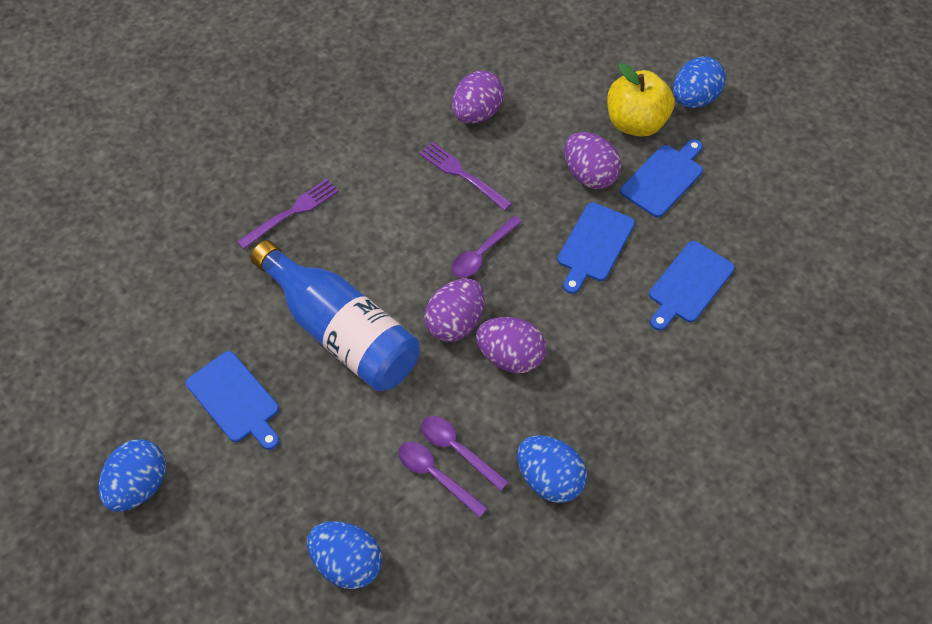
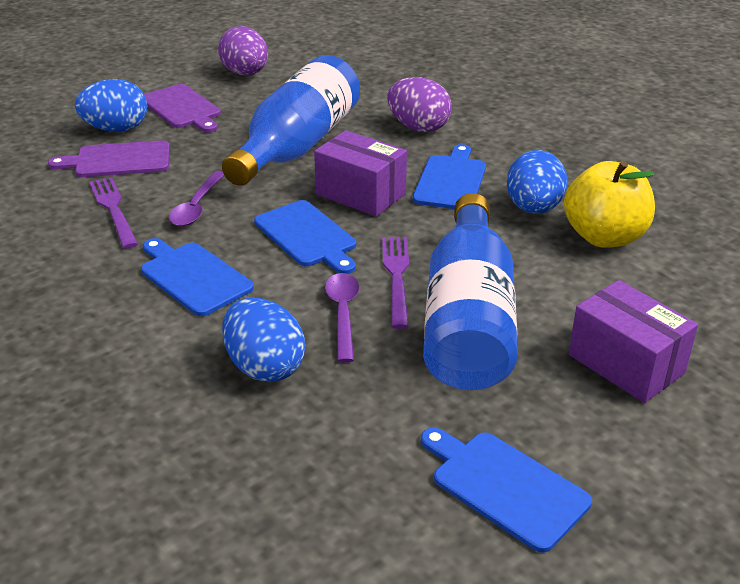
blue bottle: [251,240,420,391] = 1 -> [222,55,360,186] [423,193,518,390] = 2
blue egg: [99,439,166,512] [307,521,382,589] [517,435,587,503] [673,57,726,108] = 4 -> [75,79,147,132] [222,298,305,382] [507,150,567,214] = 3
purple box: none = 0 -> [314,130,407,217] [569,280,698,403] = 2
purple cutting board: none = 0 -> [48,140,170,177] [144,84,221,133] = 2
purple egg: [424,278,485,342] [452,71,504,124] [476,317,546,374] [564,132,621,189] = 4 -> [218,26,268,75] [387,77,452,132] = 2
purple spoon: [398,442,488,518] [421,416,509,491] [451,216,522,278] = 3 -> [169,171,224,226] [325,273,359,363] = 2

